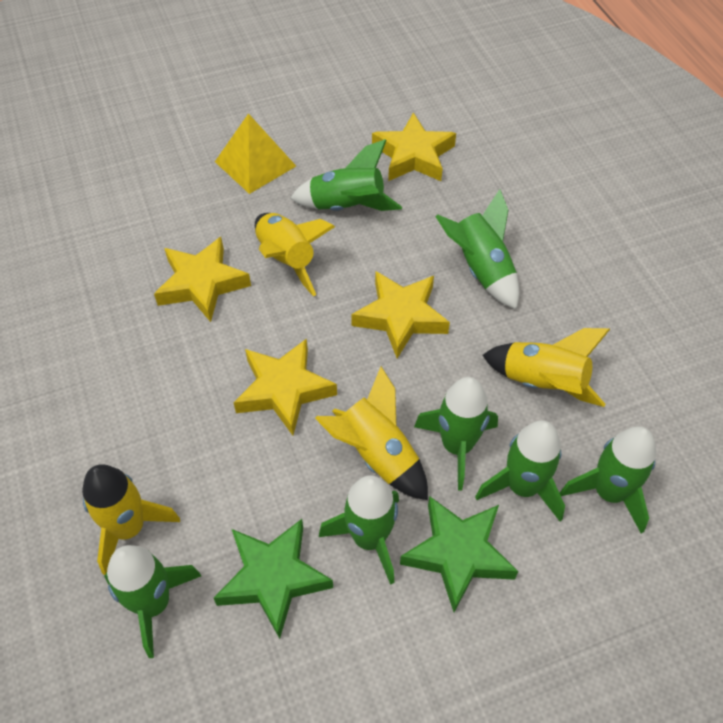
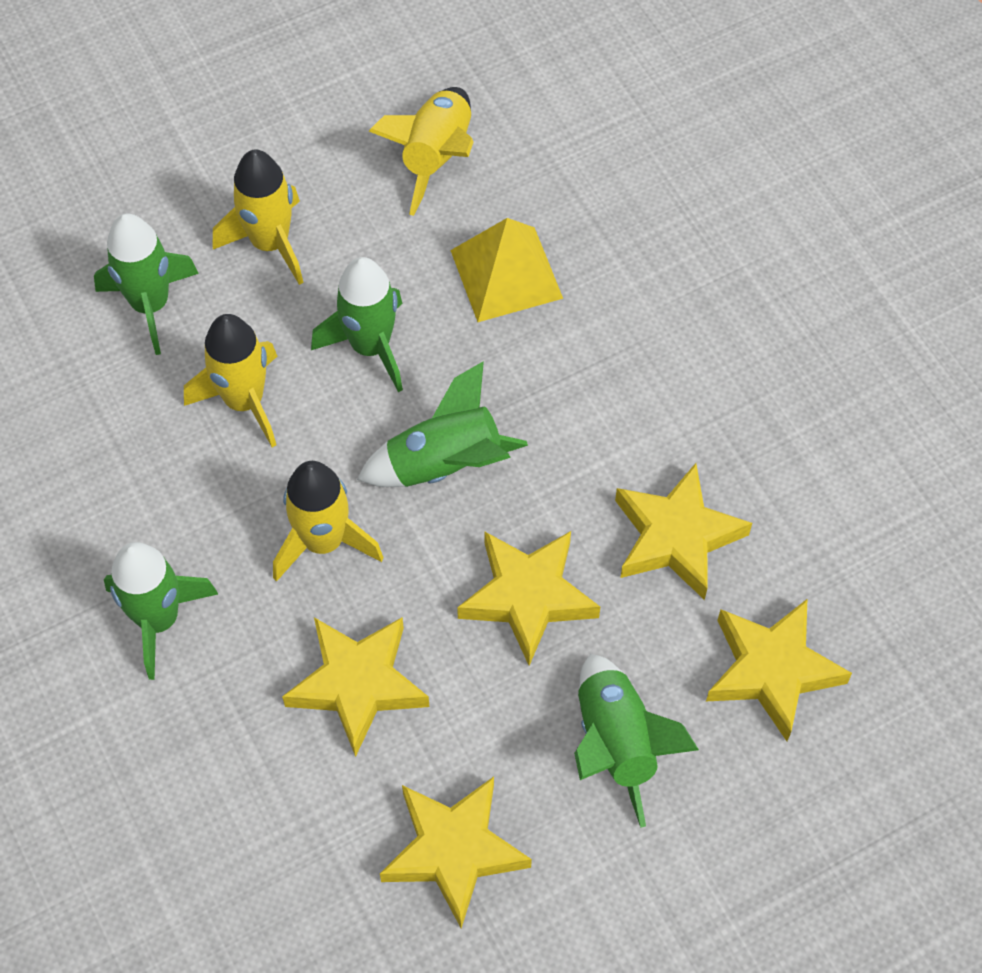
green rocket: [104,545,201,658] [290,139,402,211] [319,475,399,585] [414,377,498,490] [435,189,519,309] [475,420,565,521] [560,426,656,533] = 7 -> [94,213,199,355] [104,542,218,680] [311,257,403,392] [357,361,528,487] [574,654,699,828] = 5
green star: [214,519,333,639] [400,496,518,612] = 2 -> none = 0
yellow star: [154,237,251,322] [233,339,337,435] [351,271,450,358] [372,113,456,181] = 4 -> [282,617,429,757] [380,777,532,928] [457,531,600,666] [615,463,752,600] [706,599,852,741] = 5

